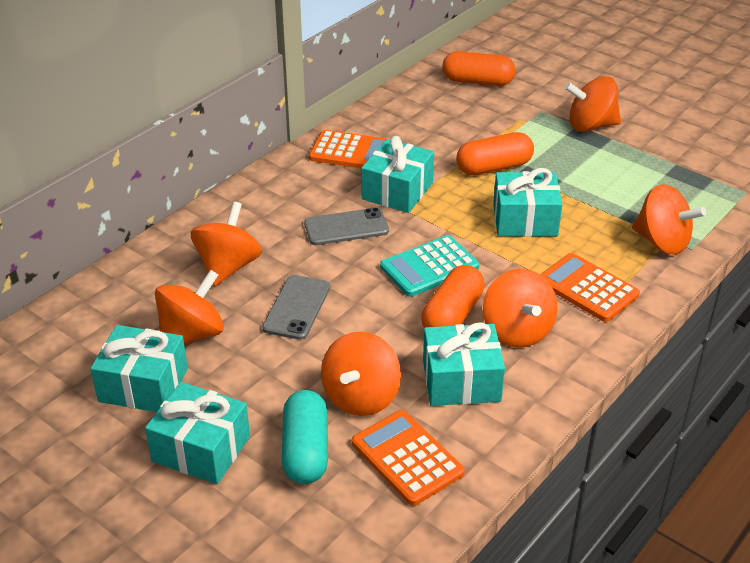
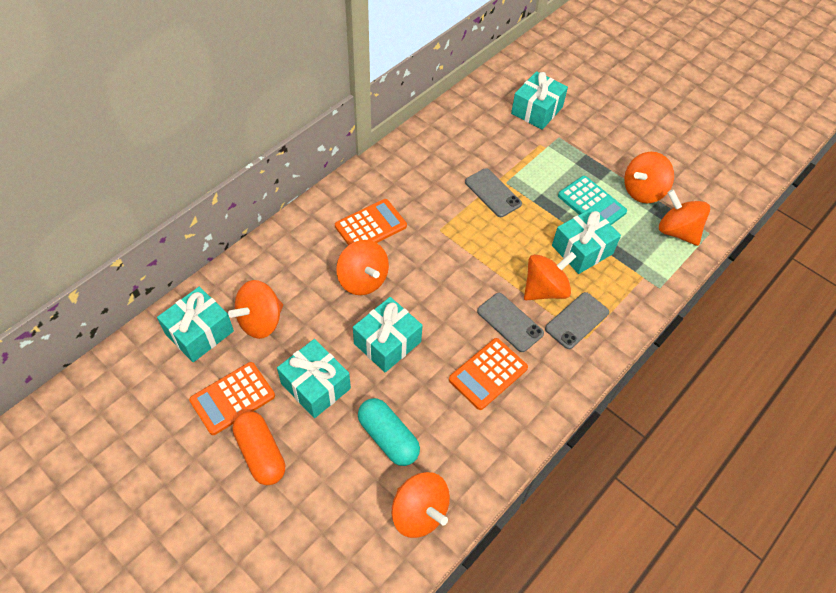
grey phone: [262,275,330,340] [304,207,389,245] = 2 -> [465,168,522,217] [477,293,544,352] [545,292,609,349] = 3
orange capsule: [421,265,485,328] [442,51,516,86] [456,132,534,175] = 3 -> [233,411,285,485] = 1

